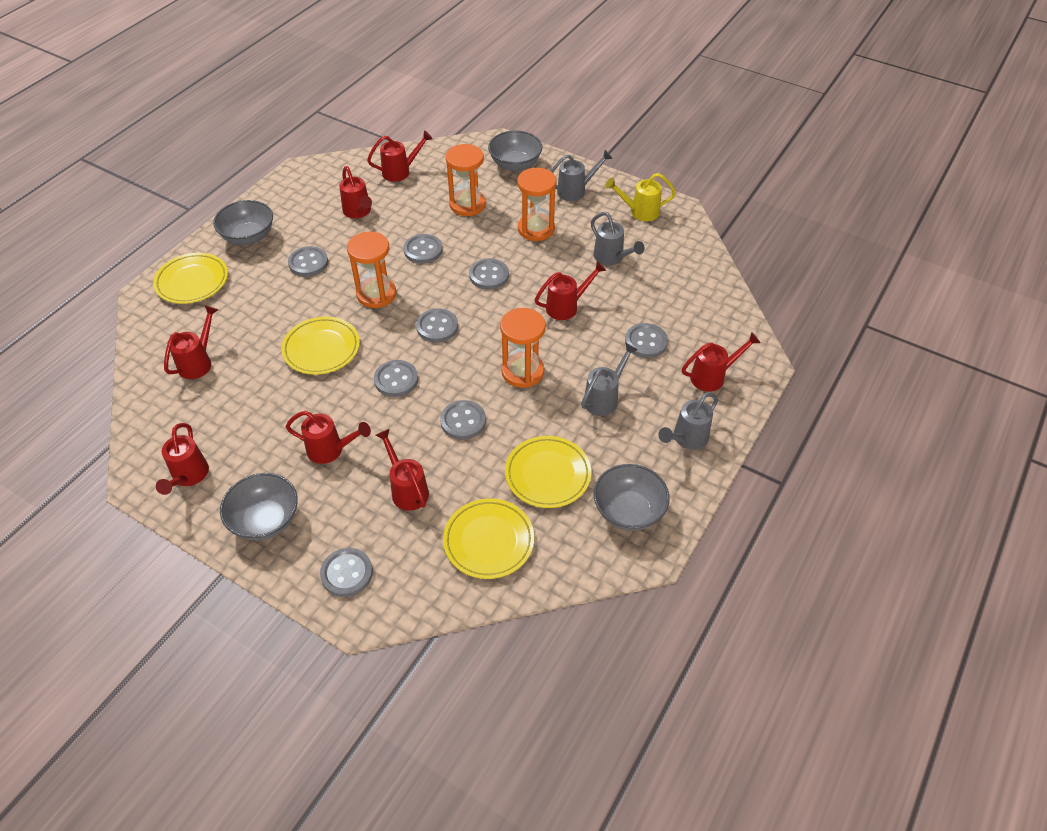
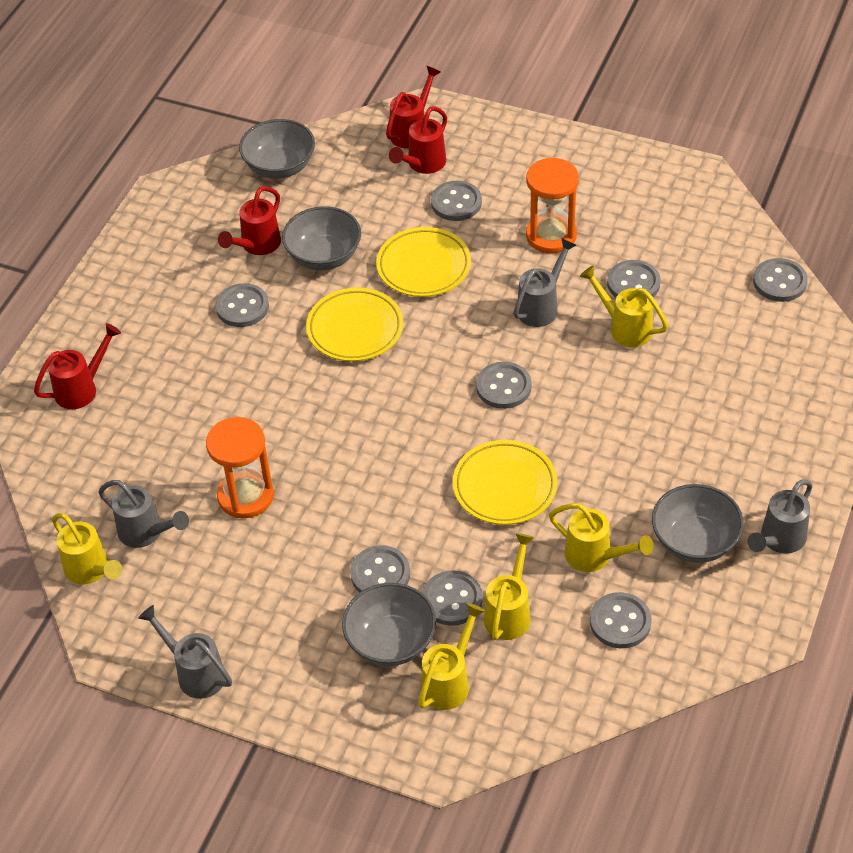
orange hourglass: [347,232,396,308] [446,144,486,216] [500,308,546,388] [517,168,557,241] = 4 -> [206,417,274,518] [526,158,579,253] = 2
red watering can: [156,423,209,495] [164,305,218,379] [286,411,371,464] [339,166,372,219] [367,131,433,182] [376,429,429,511] [535,261,606,320] [682,332,761,392] = 8 -> [34,323,121,409] [218,186,281,255] [386,66,441,149] [389,106,447,174] = 4
yellow plate: [153,253,228,304] [281,316,360,375] [443,499,534,579] [505,436,591,508] = 4 -> [306,287,404,361] [376,227,471,297] [453,440,558,525] = 3
yellow watering can: [605,173,676,221] = 1 -> [52,513,122,585] [419,603,485,710] [484,533,535,640] [549,503,653,572] [580,266,668,347] = 5

